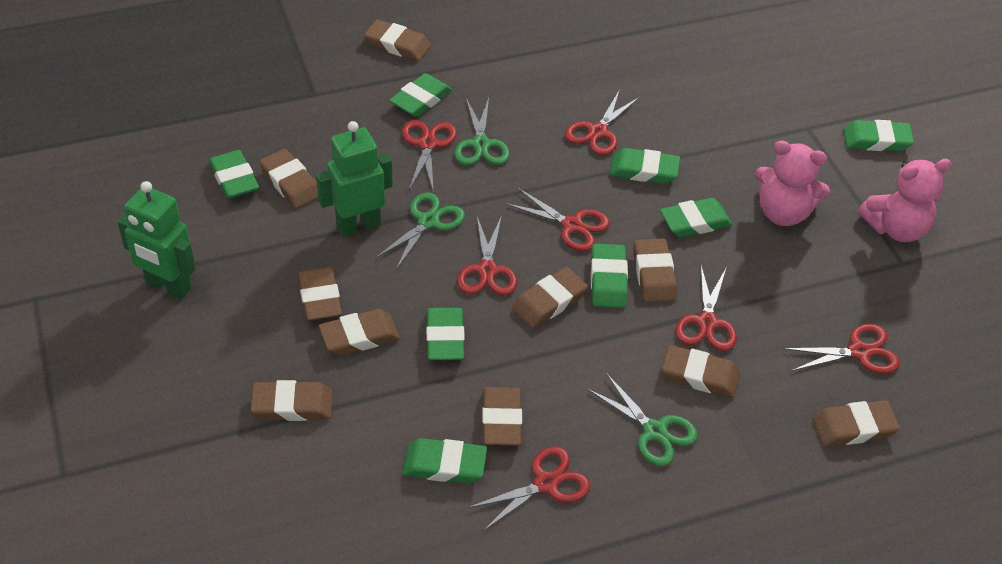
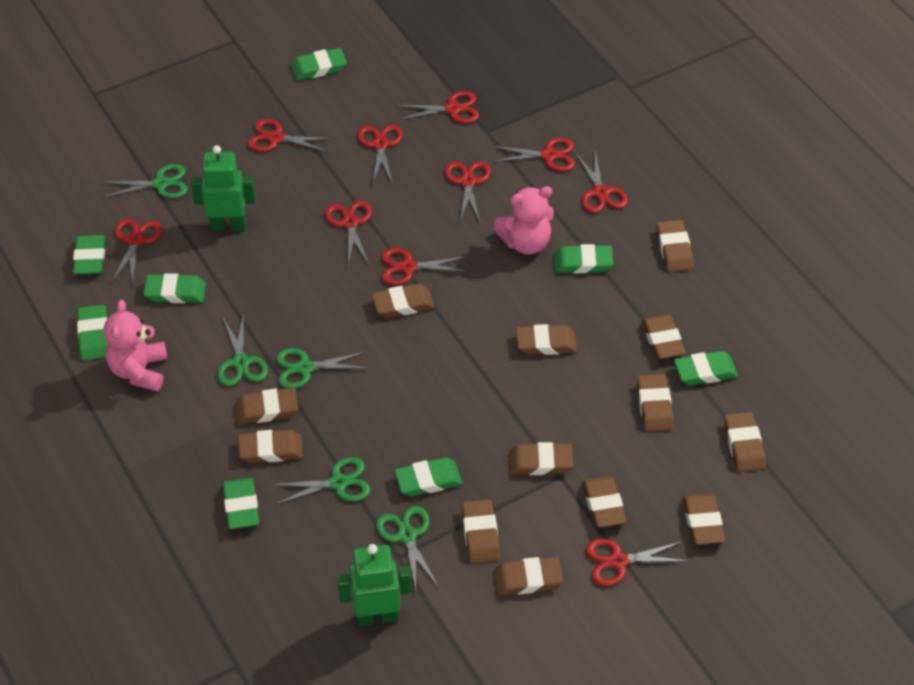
brown eraser: [250,380,332,421] [259,149,318,208] [298,267,342,321] [319,309,400,355] [364,20,431,61] [482,387,522,445] [512,267,588,328] [634,238,677,302] [662,345,740,398] [812,400,900,446] = 10 -> [235,388,298,424] [238,430,303,463] [372,284,435,318] [462,499,500,563] [493,557,563,595] [509,442,573,475] [516,324,577,355] [582,476,627,528] [637,374,674,432] [642,314,686,359] [657,220,694,272] [683,493,725,545] [724,412,766,472] = 13
green scissors: [375,192,465,270] [454,98,510,165] [587,373,698,466] = 3 -> [103,164,187,198] [217,312,268,386] [272,457,371,504] [276,348,368,388] [376,506,439,591] = 5
red scissors: [402,120,457,193] [457,215,517,295] [467,446,590,531] [505,187,610,251] [565,90,640,155] [675,266,737,351] [783,324,900,374] = 7 -> [112,218,162,285] [248,119,333,152] [325,201,372,266] [358,125,403,184] [382,248,469,285] [397,91,479,123] [445,161,491,222] [492,138,575,171] [576,151,628,213] [586,538,687,586] = 10

